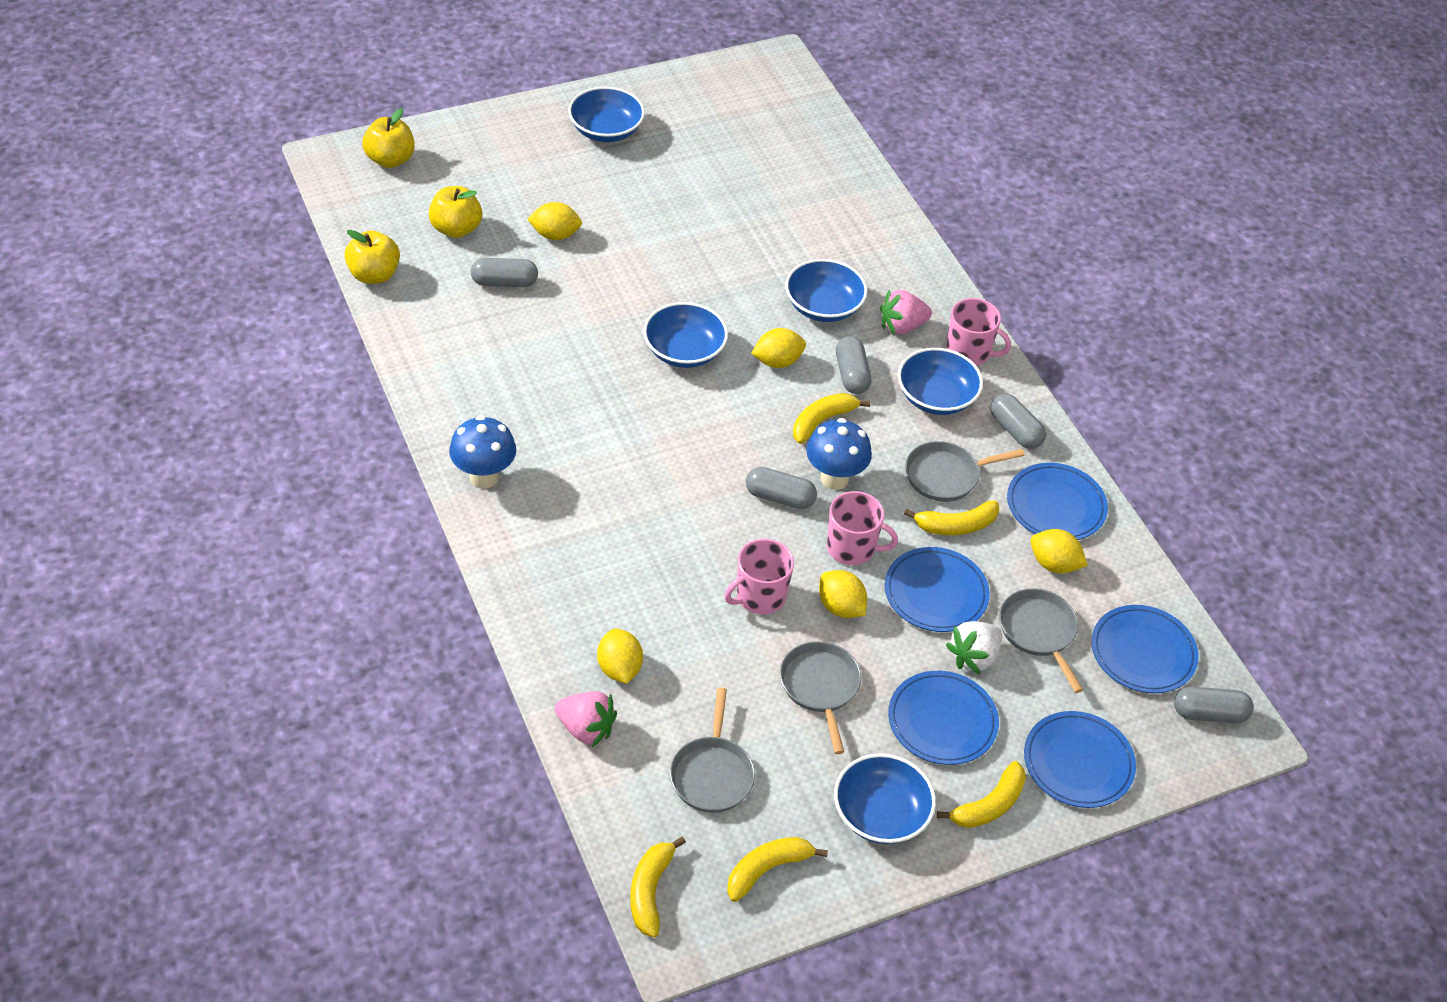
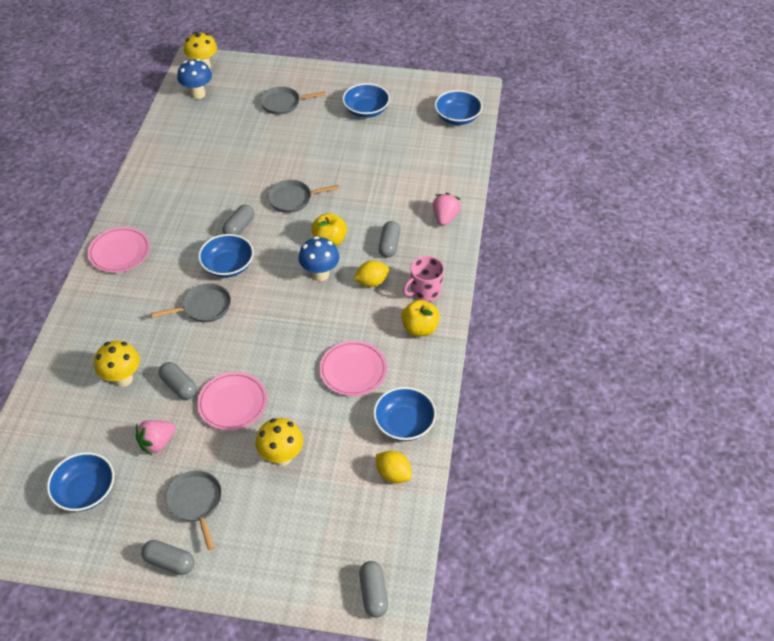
blue plate: [885,547,990,632] [888,671,999,765] [1007,463,1108,540] [1024,711,1136,808] [1092,605,1199,693] = 5 -> none = 0
pink mug: [725,539,794,615] [827,491,898,565] [946,298,1011,366] = 3 -> [403,256,444,302] = 1
pink plate: none = 0 -> [88,227,150,273] [197,372,267,431] [319,341,387,396] = 3
white strawberry: [946,621,1002,674] = 1 -> none = 0
yellow apple: [344,230,400,284] [362,108,415,168] [429,186,482,238] = 3 -> [311,213,347,246] [401,300,440,336] = 2
yellow banana: [630,837,686,937] [727,837,828,902] [793,393,870,444] [904,501,999,535] [937,761,1026,828] = 5 -> none = 0
yellow lemon: [527,202,582,240] [597,629,643,684] [751,328,806,368] [819,570,867,618] [1030,529,1088,573] = 5 -> [354,260,389,287] [376,451,412,483] = 2
yellow mushroom: none = 0 -> [94,341,140,387] [184,32,217,69] [256,418,303,466] = 3

